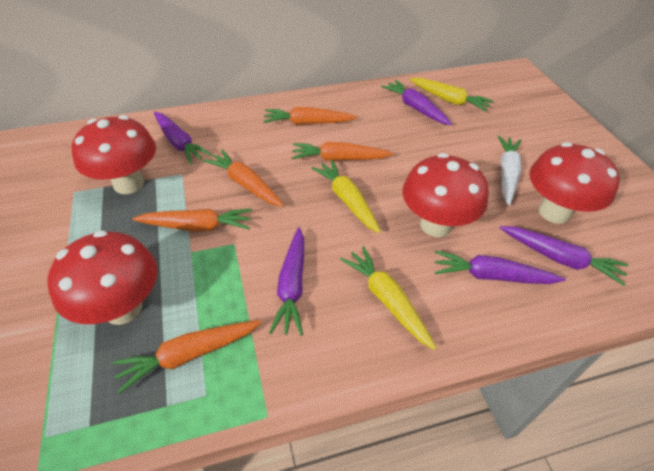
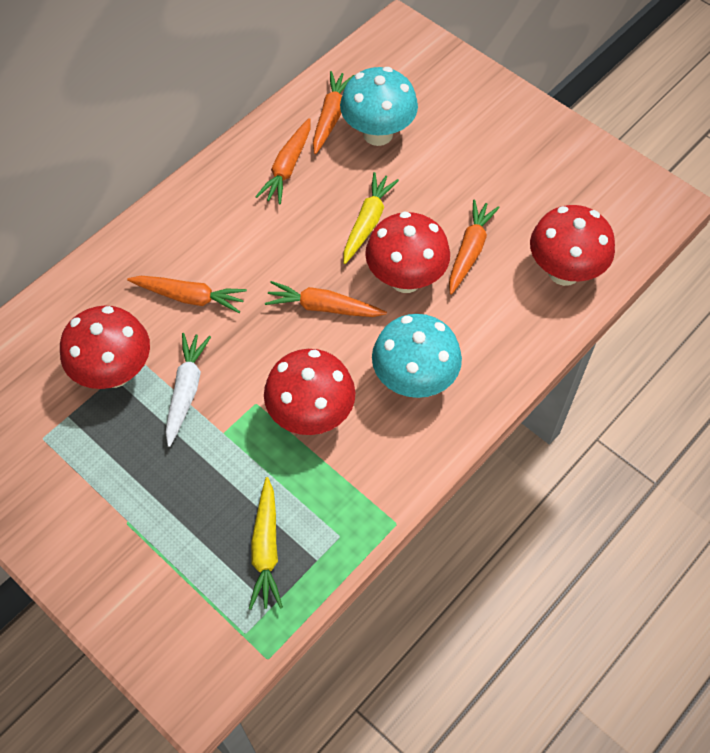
purple carrot: [154,112,212,165] [269,227,304,336] [381,80,452,125] [434,250,566,284] [500,226,628,286] = 5 -> none = 0
turquoise mushroom: none = 0 -> [340,67,418,146] [372,314,462,398] = 2
yellow carrot: [311,160,381,233] [340,246,437,350] [409,78,494,112] = 3 -> [249,477,283,610] [344,172,399,264] = 2

